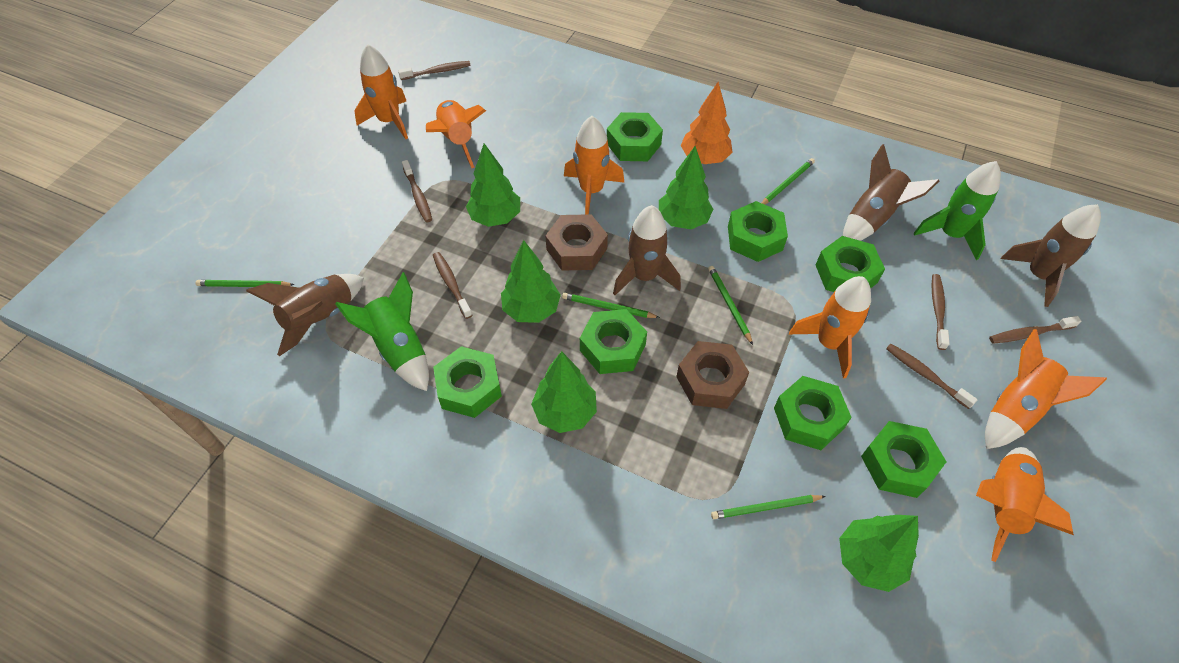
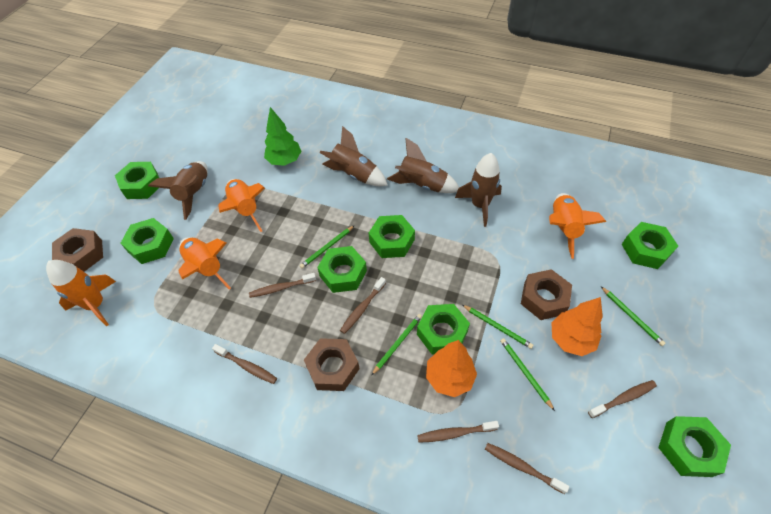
brown nut: [545,214,608,270] [676,341,749,409] = 2 -> [52,228,103,272] [304,338,359,391] [521,269,572,320] = 3
green rocket: [335,272,429,391] [914,161,1001,260] = 2 -> none = 0
green tree: [466,143,520,227] [501,240,561,323] [531,351,597,433] [659,146,713,229] [839,515,919,592] = 5 -> [264,107,301,166] = 1
orange rocket: [355,44,408,139] [426,100,486,168] [564,116,625,215] [789,276,871,379] [976,447,1074,562] [985,329,1107,449] = 6 -> [46,260,116,326] [179,237,231,290] [219,179,265,232] [549,193,606,259] = 4
orange tree: [681,82,732,164] = 1 -> [426,340,477,397] [551,297,603,356] = 2

